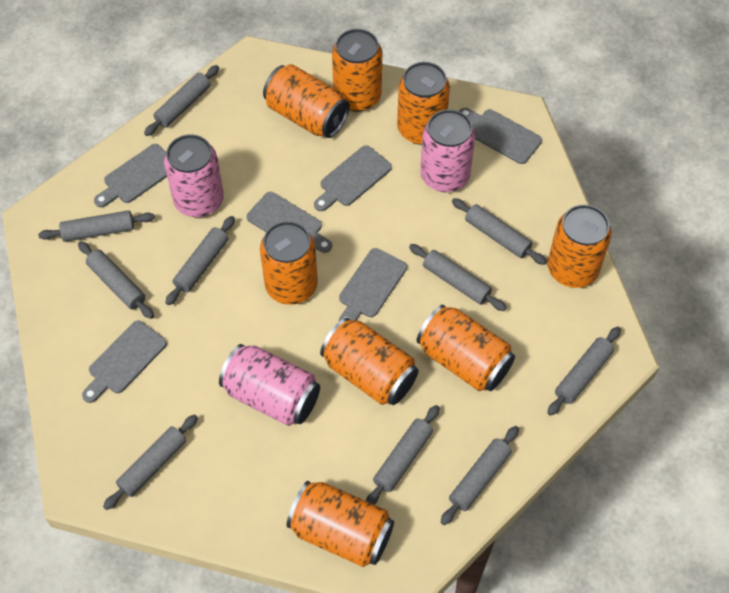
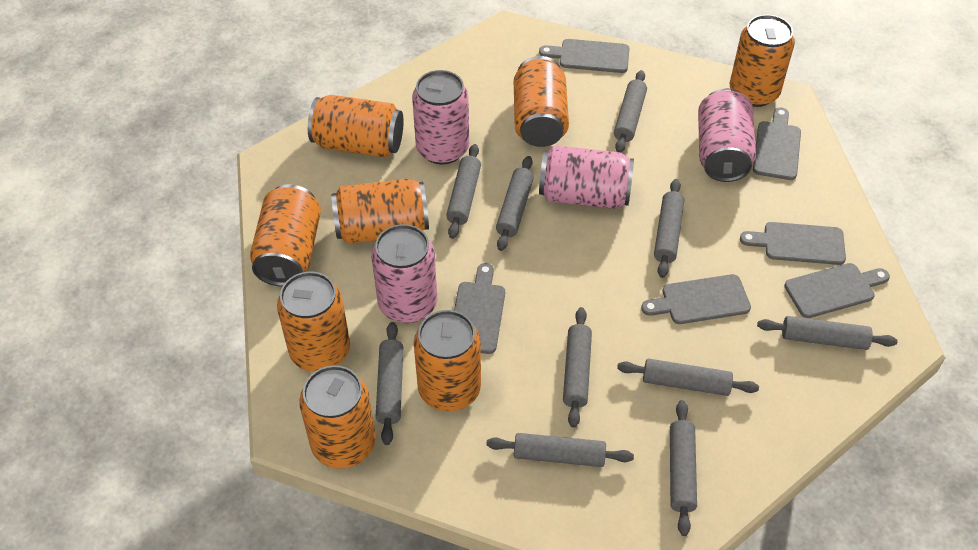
pink can: [164,134,224,217] [219,344,320,426] [420,109,476,192] = 3 -> [372,224,437,323] [412,70,469,164] [539,145,634,209] [698,89,756,182] = 4

